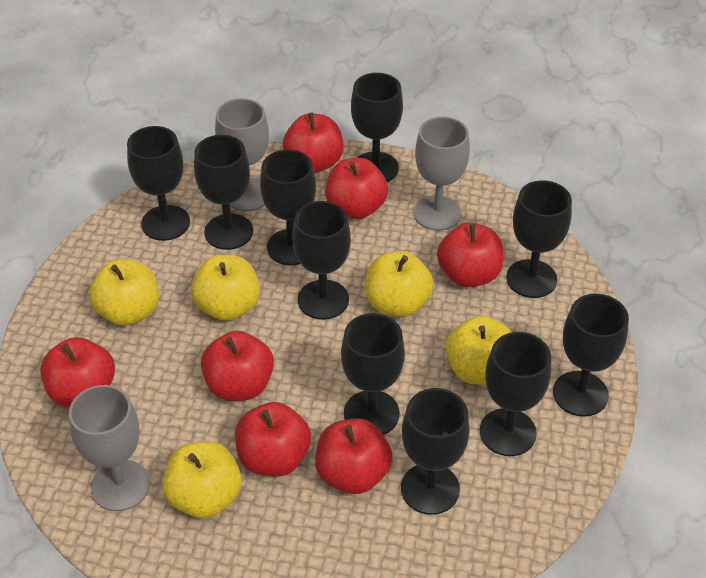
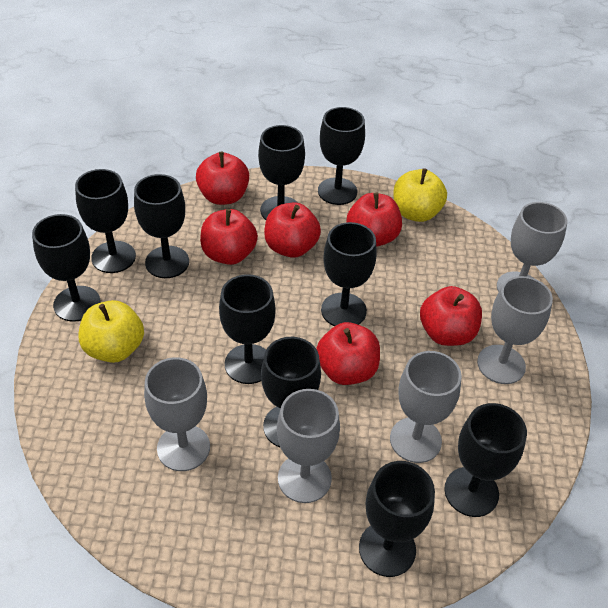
grey goblet: [69,385,150,511] [215,98,269,211] [414,117,470,231] = 3 -> [144,357,210,471] [277,389,340,503] [390,351,462,463] [477,276,553,384] [497,202,567,292] = 5
red apple: [40,337,115,408] [201,331,274,401] [235,402,311,476] [283,113,344,173] [315,418,392,494] [325,158,388,219] [437,222,503,287] = 7 -> [196,152,249,205] [200,209,258,265] [264,202,321,258] [316,322,380,385] [347,192,402,247] [420,286,482,346] = 6
yellow apple: [89,259,159,326] [162,441,242,518] [191,255,260,321] [366,251,434,317] [445,315,512,385] = 5 -> [79,300,144,363] [393,168,447,222] = 2

